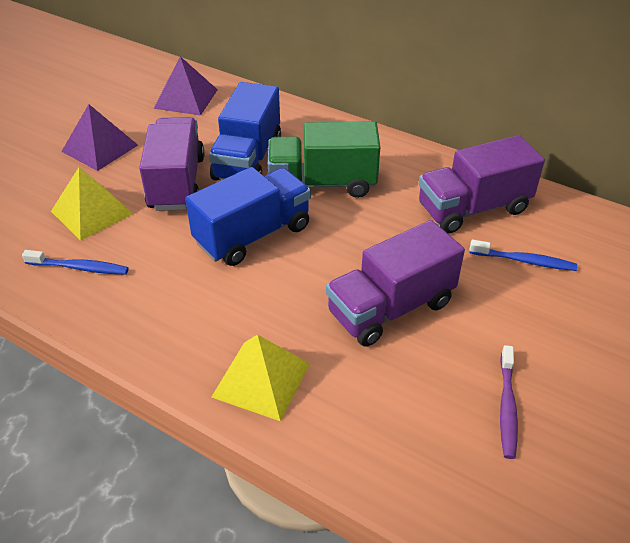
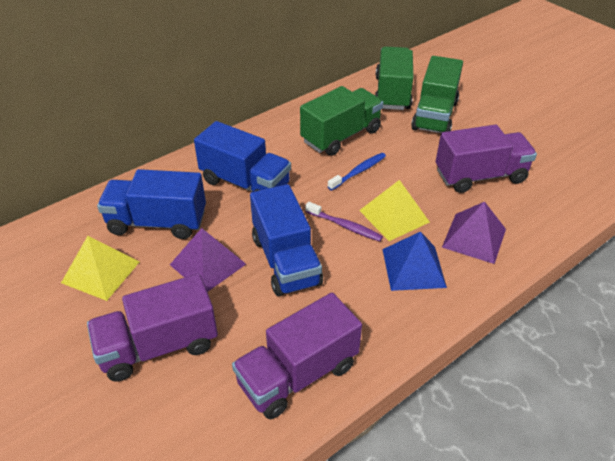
blue pyramid: none = 0 -> [382,232,447,291] = 1
blue toothbrush: [22,250,129,275] [469,240,577,271] = 2 -> [328,153,386,191] = 1
blue truck: [185,167,311,266] [209,82,281,180] = 2 -> [97,169,206,239] [194,121,291,192] [250,184,323,297] = 3
green truck: [268,122,380,198] = 1 -> [300,86,383,156] [375,46,414,110] [411,56,463,133] = 3

